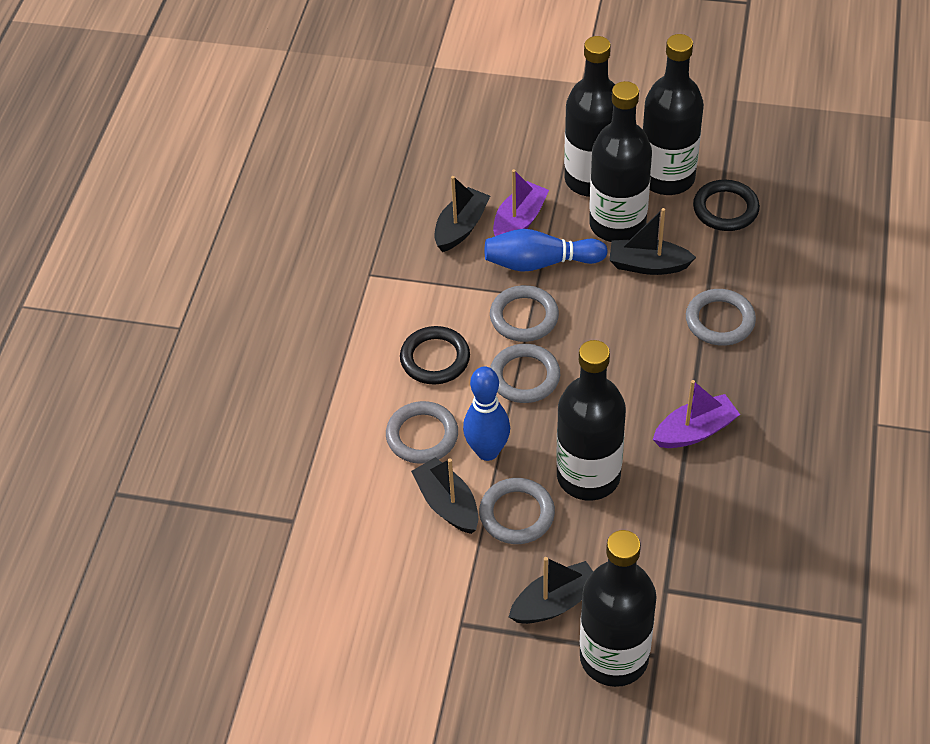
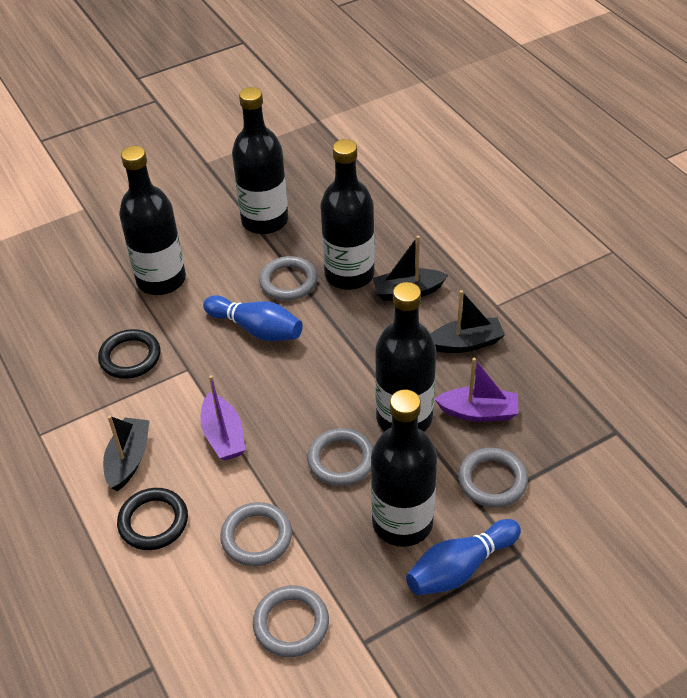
black boat: [411,457,478,534] [434,176,490,252] [509,557,593,624] [609,208,696,275] = 4 -> [103,415,150,491] [373,236,448,301] [431,290,505,353] = 3

